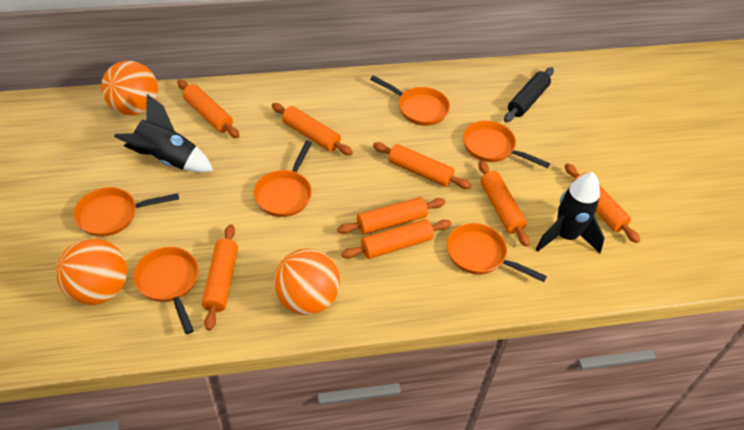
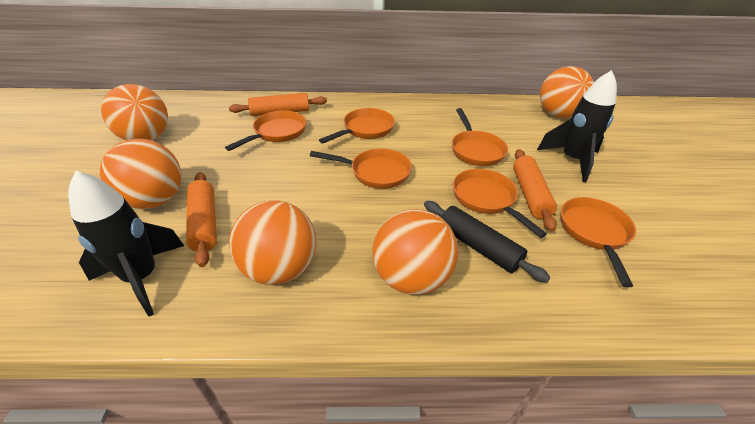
orange ball: [56,238,127,305] [101,61,158,115] [274,249,340,315] = 3 -> [99,139,182,209] [101,84,168,141] [229,200,316,285] [372,209,458,295] [540,66,594,118] = 5
orange rolling pin: [177,80,240,138] [202,224,238,330] [272,103,353,155] [337,197,446,235] [341,219,451,259] [373,142,471,189] [478,161,530,247] [565,163,640,243] = 8 -> [186,172,217,267] [229,93,327,116] [513,149,557,231] = 3

